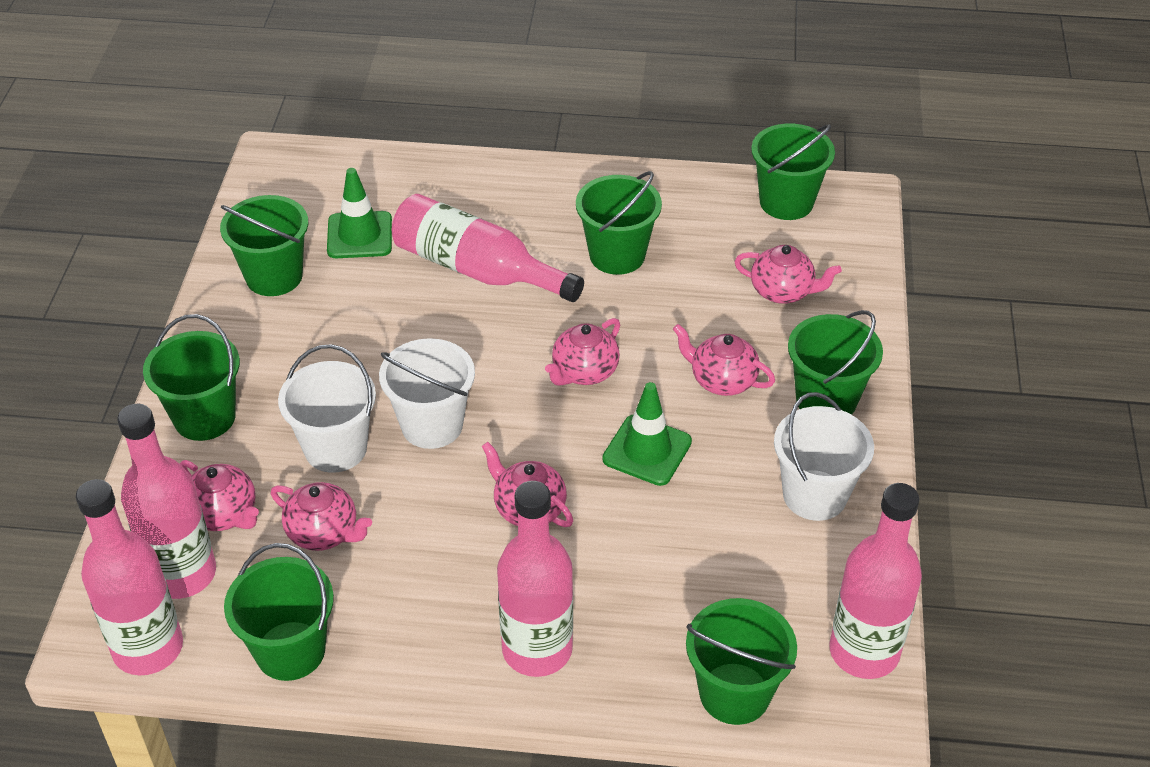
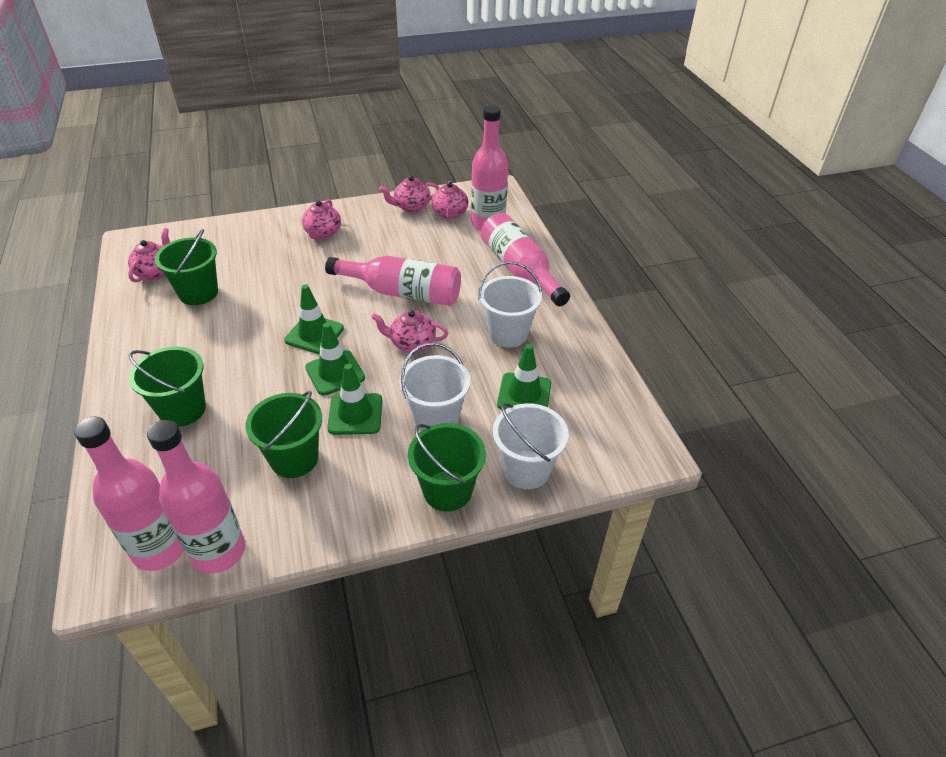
green bucket: [143,314,240,441] [220,195,308,296] [224,543,334,681] [576,171,662,275] [686,598,797,725] [751,123,835,220] [788,310,883,415] = 7 -> [129,347,206,427] [155,229,218,305] [245,391,322,478] [408,423,486,512] = 4
green traffic cone: [327,168,392,258] [602,382,692,486] = 2 -> [284,284,344,354] [305,322,365,396] [327,364,382,435] [497,344,551,410] = 4
pink teapot: [180,460,259,531] [271,482,372,551] [482,442,573,527] [545,318,620,386] [673,324,775,396] [734,245,842,304] = 6 -> [128,228,170,282] [302,199,341,239] [371,310,448,352] [379,176,439,213] [431,181,468,219] = 5

